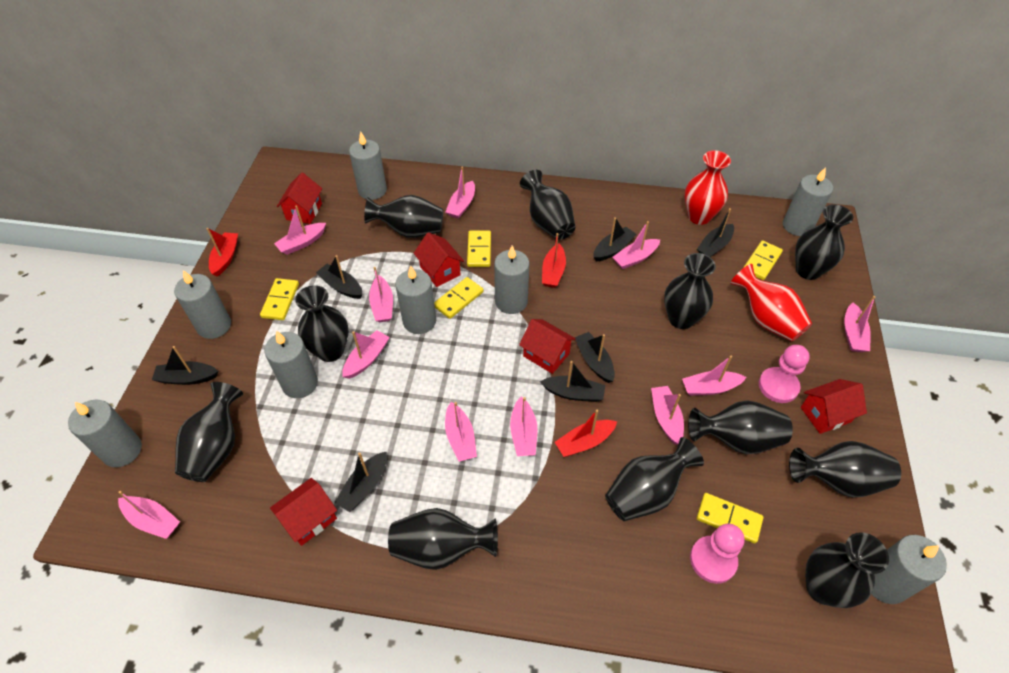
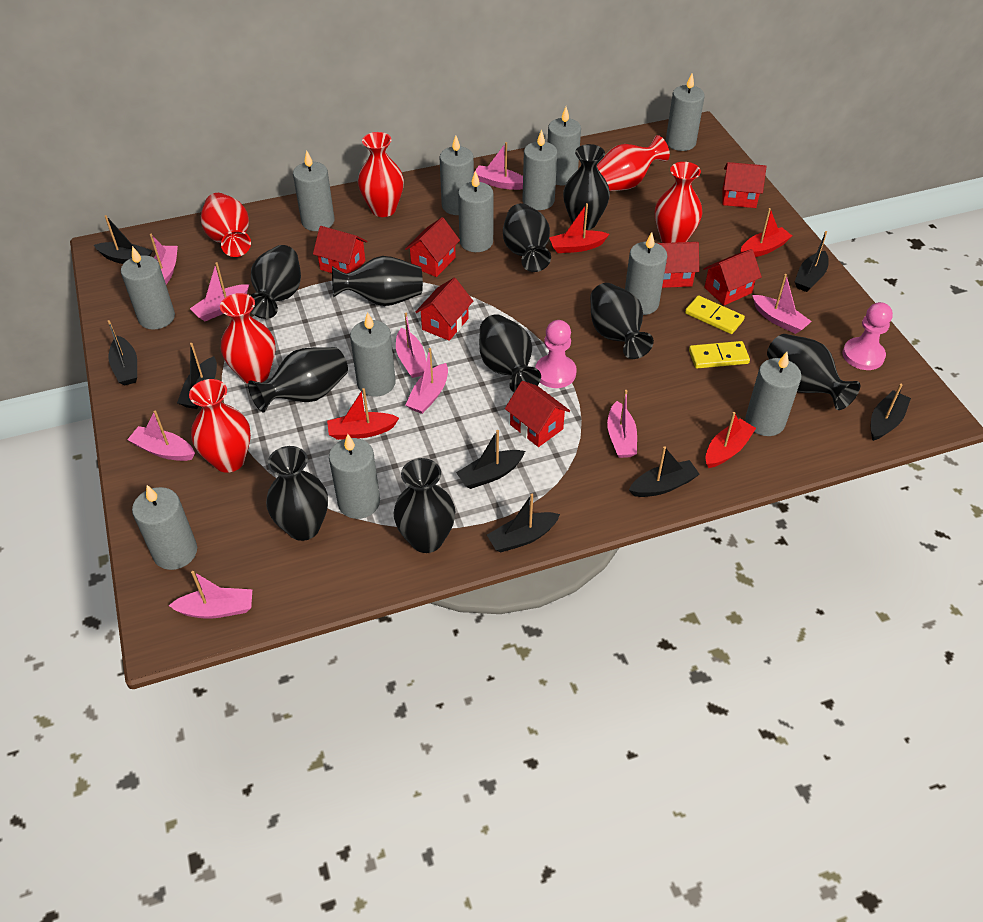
black boat: [152,346,218,385] [316,255,363,299] [334,451,387,512] [540,361,605,402] [574,332,615,383] [594,217,637,262] [697,208,734,257] = 7 -> [94,215,153,264] [107,320,137,385] [177,343,217,409] [456,430,525,489] [487,494,560,552] [629,446,700,497] [795,231,828,292] [871,384,911,441] = 8
black vase: [175,382,243,482] [295,285,349,362] [364,195,443,238] [388,508,498,570] [520,170,576,240] [605,437,704,521] [664,253,716,329] [688,400,793,454] [789,441,901,497] [795,204,853,280] [805,532,889,608] = 11 -> [248,347,348,412] [250,245,301,319] [266,446,328,541] [332,256,423,306] [394,458,455,553] [479,314,541,392] [503,203,551,272] [563,144,610,230] [590,283,654,359] [767,334,860,410] = 10
grey candle: [68,400,142,467] [174,270,231,339] [264,330,318,398] [349,131,387,200] [395,265,436,334] [494,245,529,314] [783,167,833,236] [871,535,947,604] = 8 -> [121,246,175,330] [132,485,197,570] [293,151,335,231] [329,434,380,519] [350,312,395,397] [440,135,474,215] [458,171,493,252] [522,130,557,210] [548,107,581,185] [625,232,667,315] [666,73,705,151] [745,352,802,436] = 12
pink boat: [118,491,180,539] [274,206,326,255] [342,330,390,379] [369,267,393,322] [445,167,475,219] [445,402,477,462] [510,396,537,456] [612,221,660,269] [651,386,684,445] [682,355,747,396] [844,296,875,352] = 11 -> [127,410,195,461] [149,234,178,284] [168,571,252,619] [190,262,249,321] [396,313,426,378] [405,348,448,414] [474,142,523,190] [607,390,637,458] [752,274,812,334] = 9
red boat: [206,228,238,277] [542,233,566,288] [555,409,617,457] = 3 -> [327,388,399,440] [549,203,609,253] [706,412,756,468] [740,208,792,257] = 4
red house: [270,478,337,546] [277,173,322,224] [414,232,464,287] [519,319,576,374] [801,379,867,434] = 5 -> [313,226,368,273] [405,217,460,277] [416,278,473,341] [505,381,570,447] [657,242,699,288] [703,249,762,305] [722,162,766,208] = 7
red vase: [684,150,731,225] [730,264,812,342] = 2 -> [189,379,251,473] [201,193,251,257] [220,293,275,384] [358,132,404,217] [597,135,670,191] [655,162,702,243] = 6
yellow domino: [260,278,299,320] [434,277,483,319] [467,231,491,267] [697,493,763,544] [743,241,783,280] = 5 -> [685,295,745,334] [689,341,750,368] = 2

